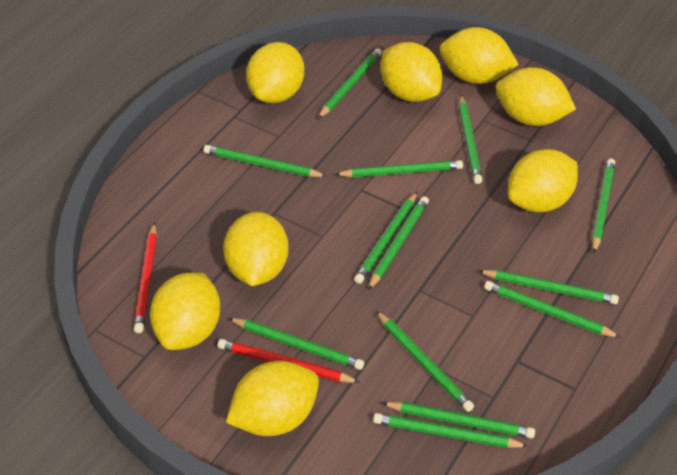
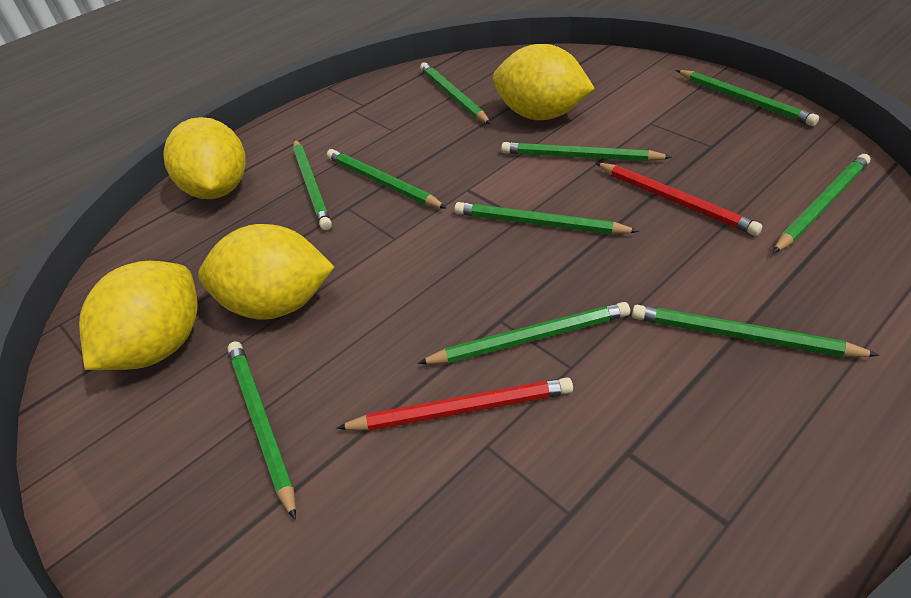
green pencil: [203,145,327,177] [228,318,364,370] [318,48,382,119] [335,160,463,178] [354,192,417,284] [368,196,429,290] [373,413,529,448] [376,311,474,412] [382,402,535,438] [459,94,482,184] [478,270,619,304] [484,281,621,338] [592,159,615,253] = 13 -> [227,341,296,520] [293,139,332,230] [327,149,447,209] [418,302,630,364] [420,62,491,124] [455,202,639,234] [501,142,672,162] [632,305,879,357] [676,70,819,126] [773,154,870,253] = 10
yellow lemon: [150,273,220,350] [223,212,289,286] [226,361,319,436] [246,42,304,103] [381,42,442,102] [439,27,519,84] [496,67,576,126] [508,149,578,212] = 8 -> [79,261,198,370] [163,117,246,199] [198,224,334,320] [492,44,595,120] = 4

